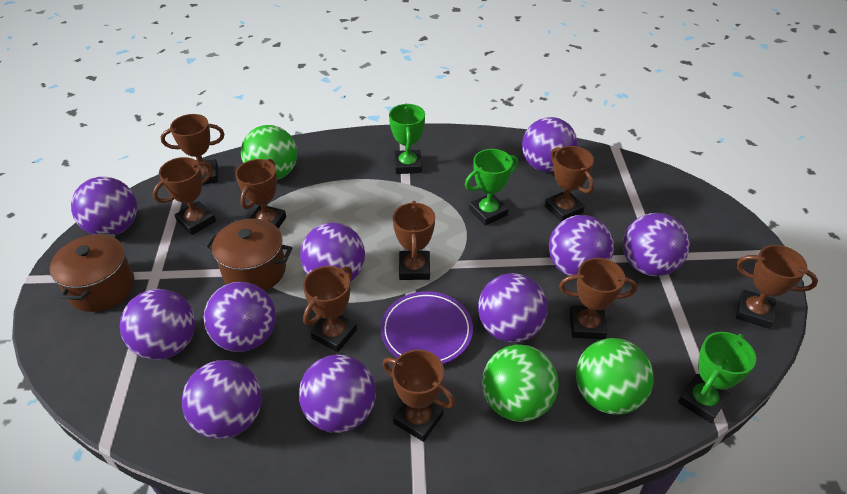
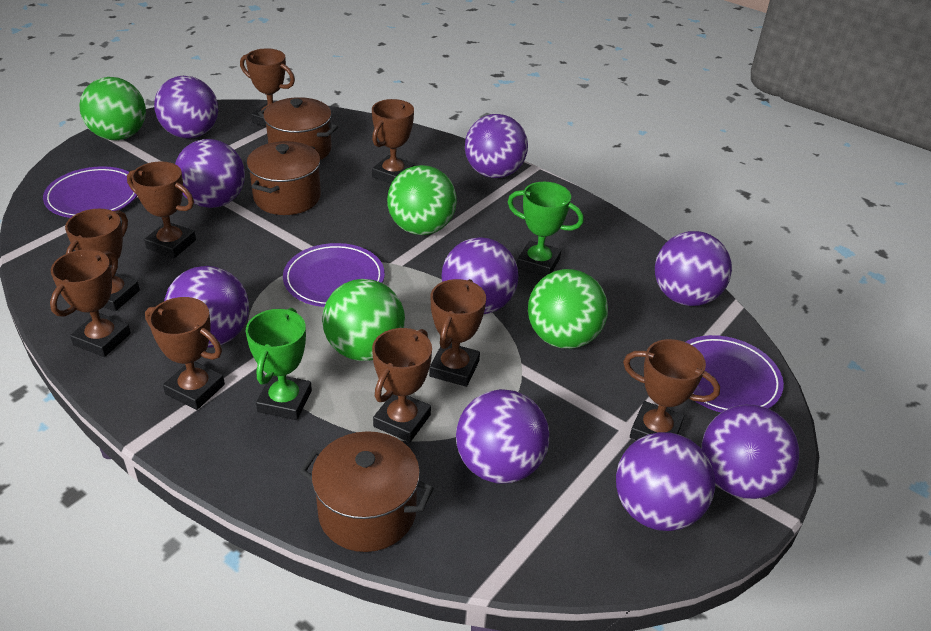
brown pot: [50,233,135,312] [205,219,293,291] = 2 -> [247,141,321,215] [258,97,338,160] [299,431,434,552] = 3
green ball: [241,125,297,180] [482,345,559,422] [576,338,653,414] = 3 -> [79,77,146,140] [322,279,405,361] [387,165,457,235] [528,269,608,349] = 4
green trophy: [389,104,425,174] [465,149,518,226] [678,332,756,423] = 3 -> [245,308,312,420] [508,182,584,276] = 2
purple ball: [71,177,137,235] [120,289,195,360] [182,360,262,439] [204,282,276,352] [299,354,376,433] [300,223,365,281] [478,273,548,343] [522,117,577,172] [549,215,614,276] [623,213,690,276] = 10 -> [154,76,218,138] [164,266,249,348] [175,139,245,208] [441,237,519,314] [456,389,549,484] [465,114,528,178] [616,432,715,531] [655,231,732,306] [701,405,799,499] = 9
purple plate: [381,291,473,364] = 1 -> [43,166,137,218] [283,243,385,307] [686,335,784,412] = 3

